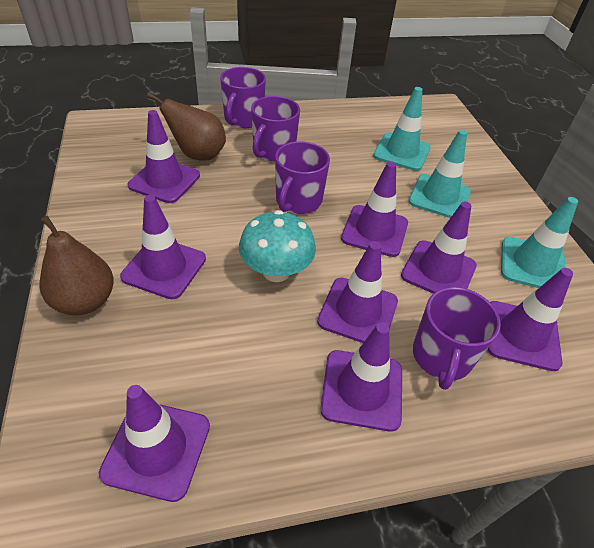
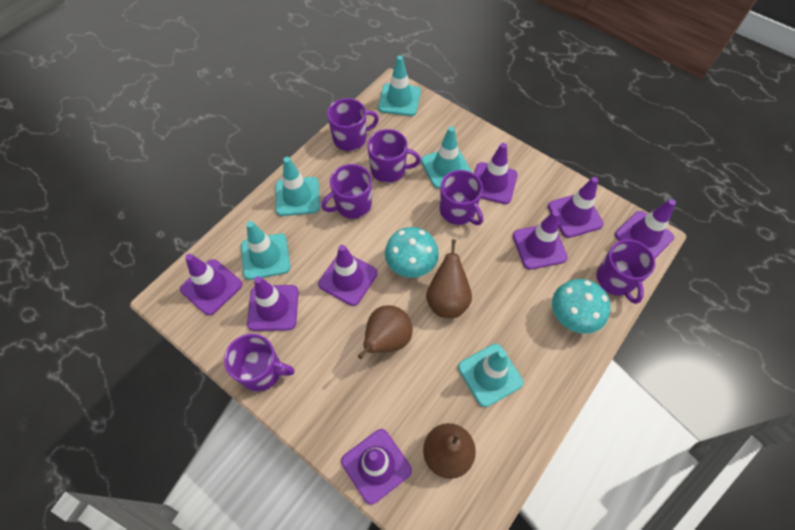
brown pear: [39,216,114,315] [147,93,226,160] = 2 -> [358,305,413,359] [423,423,476,479] [426,239,472,318] = 3
purple mug: [220,67,266,128] [251,96,300,162] [275,141,330,214] [413,287,501,390] = 4 -> [224,333,295,392] [321,164,372,219] [327,98,379,151] [367,129,421,183] [440,170,483,225] [596,239,655,304] = 6
turquoise mushroom: [239,210,316,282] = 1 -> [385,227,439,278] [552,279,611,334] = 2
turquoise traffic cone: [373,87,431,171] [409,130,471,218] [501,197,578,288] = 3 -> [241,221,290,280] [276,157,320,216] [378,55,421,116] [421,126,472,189] [458,344,523,407] = 5

